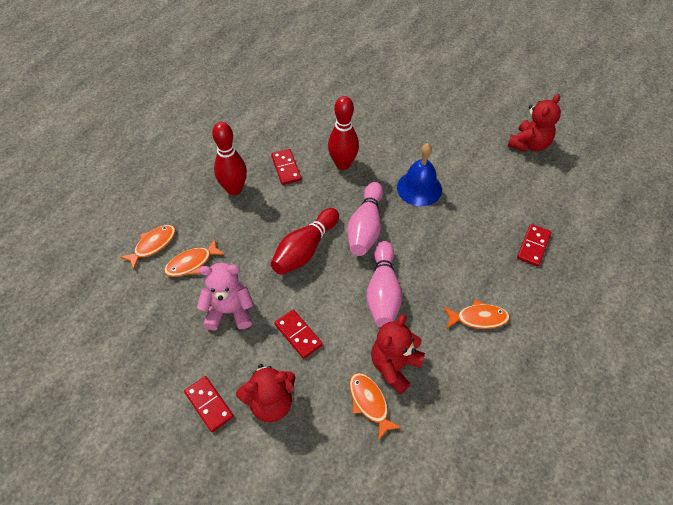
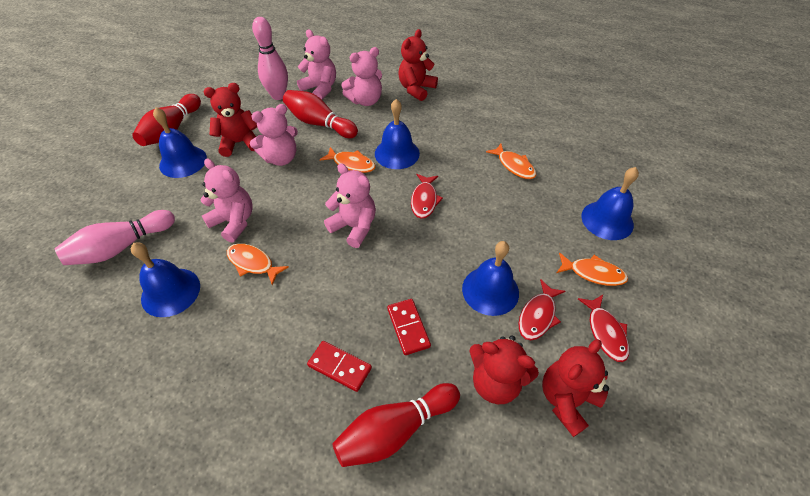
blue bell: [397,143,442,206] = 1 -> [131,242,200,317] [153,107,207,178] [375,99,420,169] [462,241,519,316] [581,167,639,240] = 5
pink teddy bear: [197,263,254,331] = 1 -> [200,159,253,243] [250,104,298,166] [297,29,336,100] [324,163,376,248] [341,47,382,106] = 5
red domino: [184,376,234,432] [271,149,301,185] [274,309,323,359] [517,224,551,267] = 4 -> [307,341,372,392] [387,299,431,355] = 2
red fish: none = 0 -> [411,174,443,219] [518,280,565,340] [578,295,629,362] = 3
red teddy bear: [236,364,296,422] [371,314,425,394] [508,94,561,152] = 3 -> [204,83,257,157] [398,29,438,101] [469,336,539,404] [542,339,609,437] = 4

